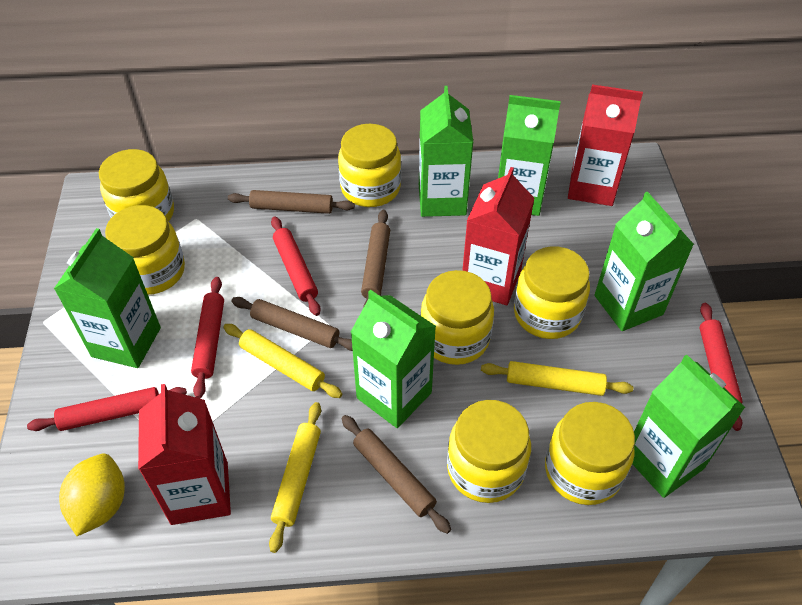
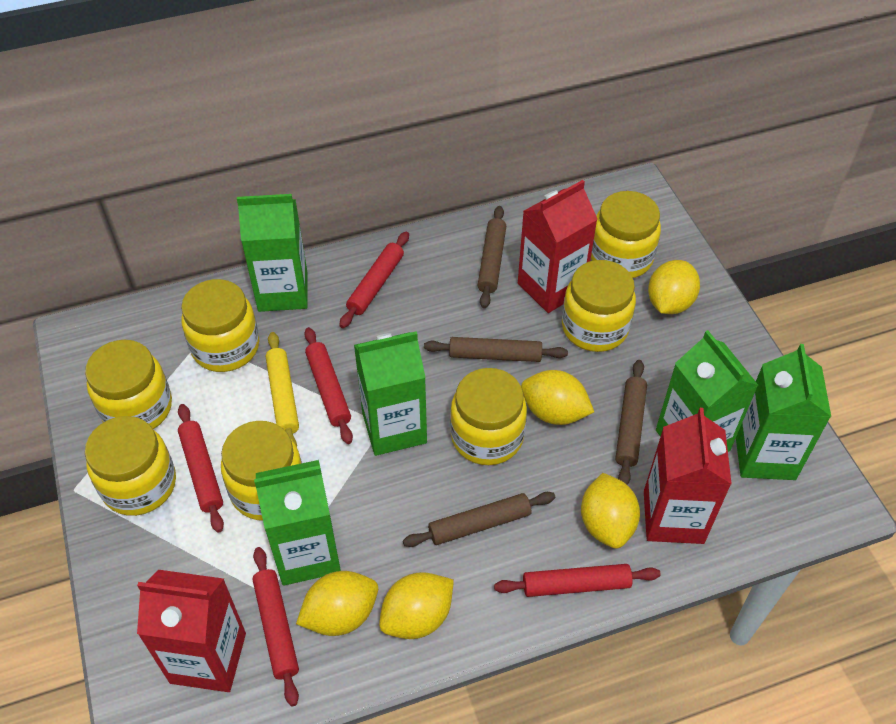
green carton: [54,228,161,368] [351,290,436,428] [419,86,473,217] [498,95,561,216] [594,192,694,331] [632,355,745,498] = 6 -> [237,194,308,312] [254,460,341,586] [354,331,427,456] [656,330,758,452] [736,344,831,480] = 5
red rolling pin: [27,387,187,431] [191,277,224,399] [271,216,321,316] [700,303,743,431] = 4 -> [178,404,224,533] [252,547,299,706] [304,327,353,444] [339,232,409,328] [494,564,661,597] = 5
yellow lemon: [59,454,125,536] = 1 -> [296,571,378,636] [379,572,454,639] [521,370,594,425] [581,473,640,549] [648,260,700,314] = 5
yellow rolling pin: [223,324,342,398] [269,402,321,553] [481,361,633,396] = 3 -> [266,332,299,446] = 1

